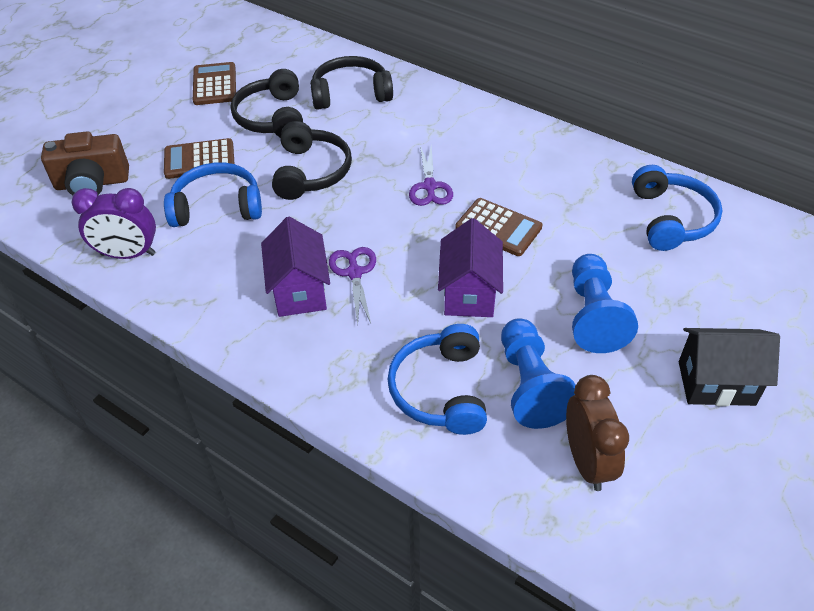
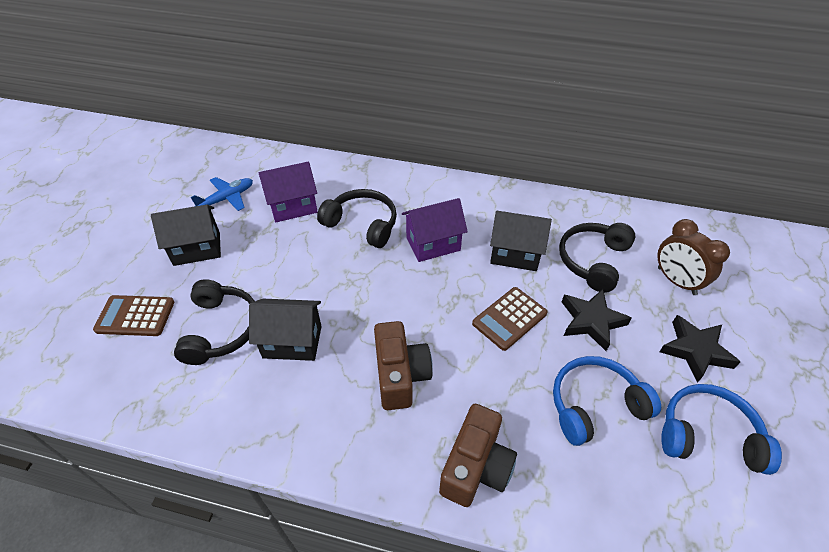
black house: [679,328,780,406] = 1 -> [151,204,221,266] [249,299,322,361] [490,211,552,271] = 3
black star: none = 0 -> [562,289,632,351] [659,315,740,383] = 2
blue headphones: [164,162,262,227] [387,324,487,435] [632,165,722,251] = 3 -> [553,356,661,446] [661,384,782,475] = 2
blue pawn: [501,318,576,429] [572,254,638,353] = 2 -> none = 0
blue plane: none = 0 -> [191,177,253,211] = 1
brown calculator: [164,138,234,179] [193,62,236,105] [455,198,542,256] = 3 -> [93,295,174,336] [472,287,548,351] = 2
brown camera: [41,131,129,196] = 1 -> [374,321,433,410] [439,404,517,507] = 2
purple clock: [71,188,156,259] = 1 -> none = 0
purple scissors: [329,247,376,324] [409,146,453,206] = 2 -> none = 0

